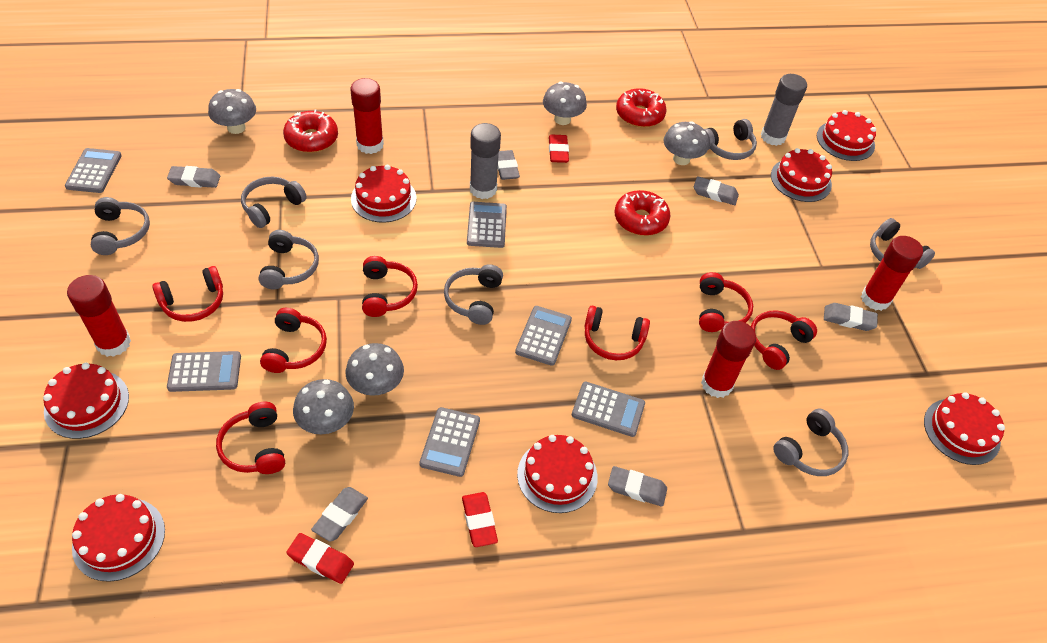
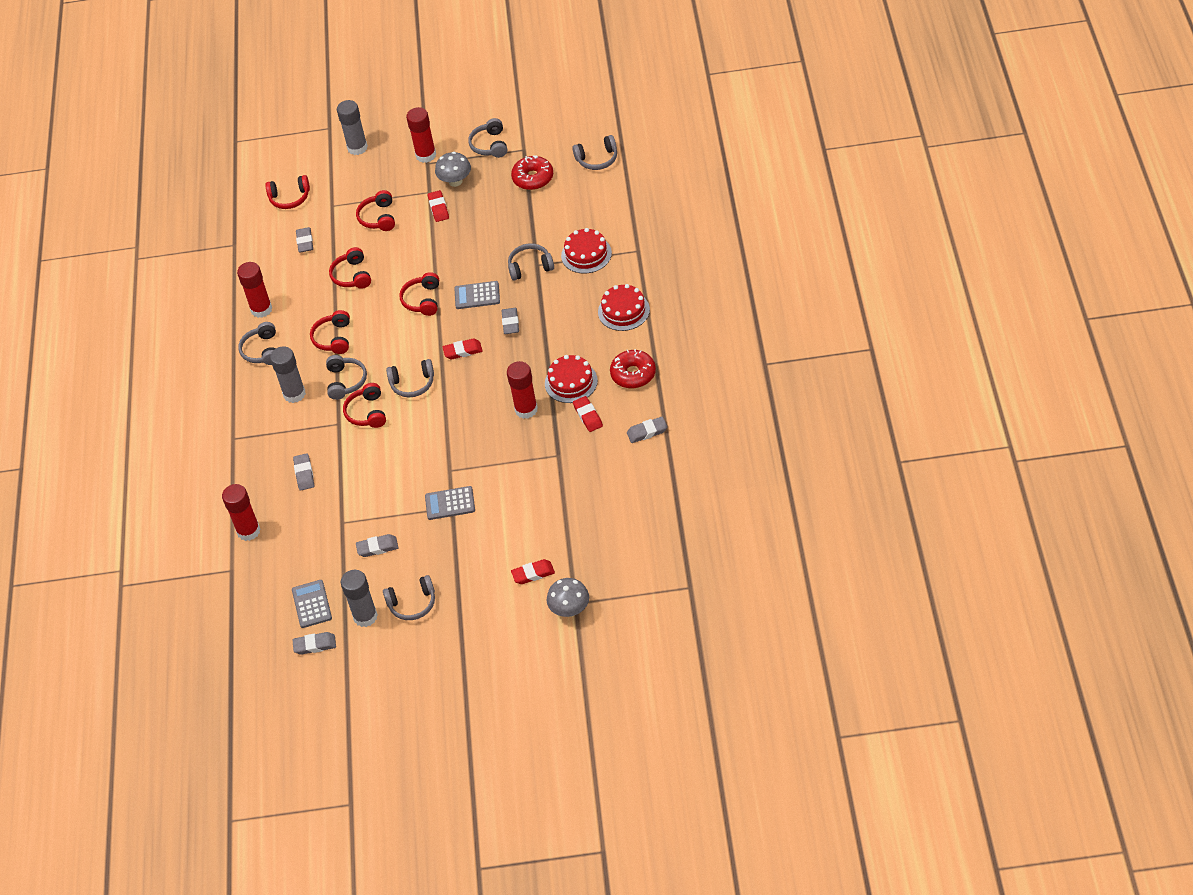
grey calculator: [65,148,122,193] [167,351,241,392] [419,407,480,477] [467,202,507,248] [515,306,572,366] [572,381,645,437] = 6 -> [292,580,332,628] [425,486,475,520] [454,281,500,309] = 3
grey glue stick: [470,123,501,199] [761,74,807,146] = 2 -> [270,347,306,403] [337,100,368,155] [341,570,378,627] = 3
grey mushroom: [208,89,256,134] [293,379,354,434] [346,343,404,396] [543,81,587,125] [664,121,709,165] = 5 -> [435,152,471,187] [547,578,589,617] = 2
red cake: [43,362,129,439] [72,494,165,582] [351,165,417,223] [517,435,598,513] [771,148,832,202] [817,110,876,161] [924,392,1005,465] = 7 -> [545,355,598,403] [561,228,612,273] [598,284,650,331] = 3
red donut: [283,109,338,153] [615,190,670,236] [616,88,666,128] = 3 -> [511,155,553,190] [610,349,656,388] = 2
red eraser: [286,533,354,584] [462,492,498,547] [549,134,569,163] = 3 -> [428,190,449,222] [443,339,482,359] [511,559,555,584] [573,396,603,432] = 4
red headphones: [152,266,223,322] [216,402,285,474] [260,308,327,373] [362,256,418,317] [585,306,650,360] [699,272,753,332] [751,310,817,370] = 7 -> [265,175,310,209] [310,310,350,354] [329,247,371,289] [343,383,386,428] [356,190,395,231] [399,272,439,316] = 6

